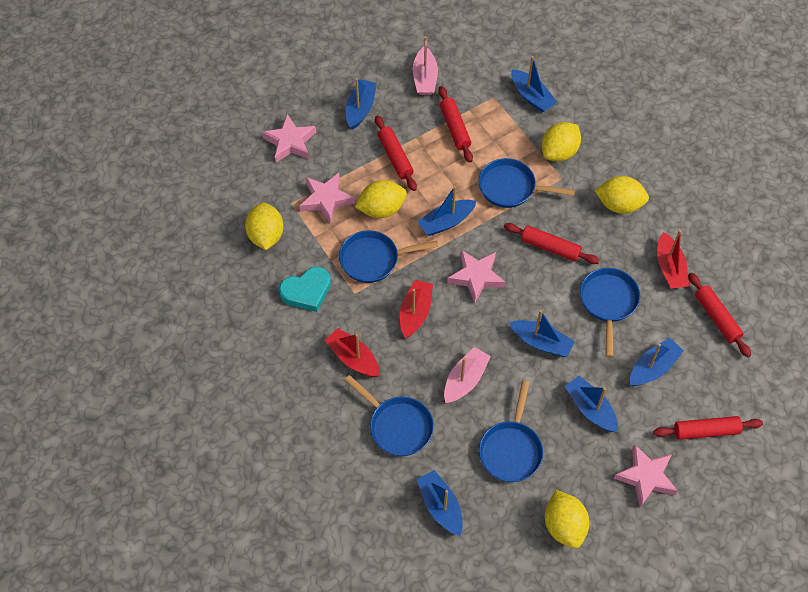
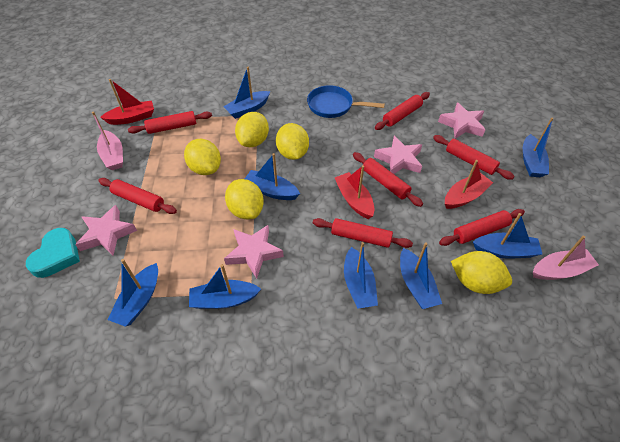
blue boat: [346,78,377,130] [417,186,477,236] [417,470,463,536] [509,310,575,357] [511,56,558,113] [565,376,618,432] [630,338,684,386] = 7 -> [107,259,158,327] [189,264,261,309] [224,67,270,119] [245,153,300,200] [344,242,378,309] [400,242,442,309] [473,213,542,259] [523,118,554,177] = 8
blue pan: [339,230,438,283] [345,375,434,456] [479,158,575,208] [479,381,543,482] [580,268,640,357] = 5 -> [307,85,385,118] = 1
red rolling pin: [375,115,417,191] [438,86,473,163] [504,223,600,264] [653,416,763,440] [688,272,751,357] = 5 -> [98,178,177,214] [128,111,212,134] [313,218,413,248] [353,152,423,207] [375,92,430,130] [433,135,515,180] [439,209,525,246] = 7

